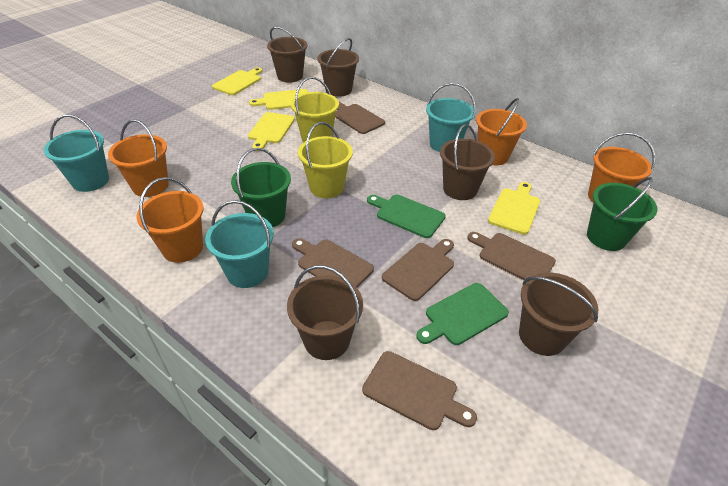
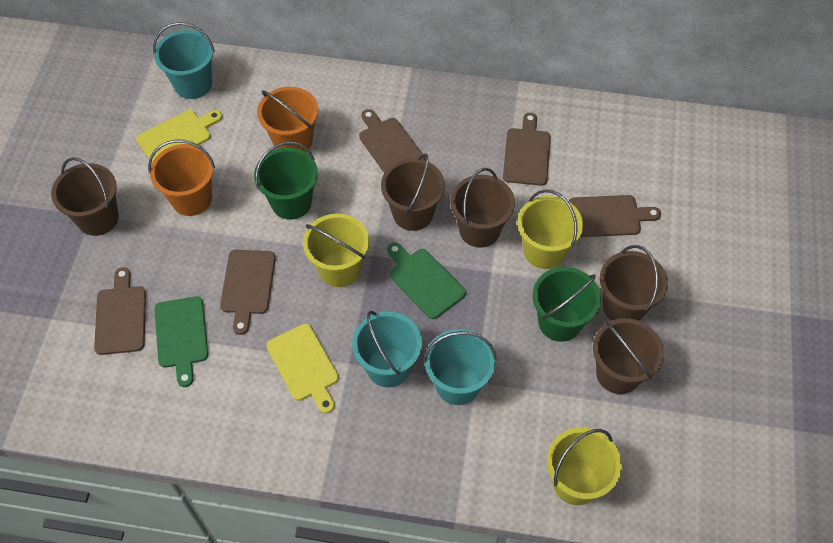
orange bucket: [108,119,169,197] [136,177,204,263] [476,98,527,165] [588,132,655,203] = 4 -> [148,139,215,216] [257,87,319,152] = 2
yellow bucket: [291,77,339,142] [298,122,353,198] = 2 -> [303,214,369,287] [518,189,583,269] [547,427,622,505] = 3
yellow cutting board: [212,67,262,95] [248,112,295,151] [249,89,308,110] [488,182,540,235] = 4 -> [136,110,222,162] [266,324,339,414] = 2

